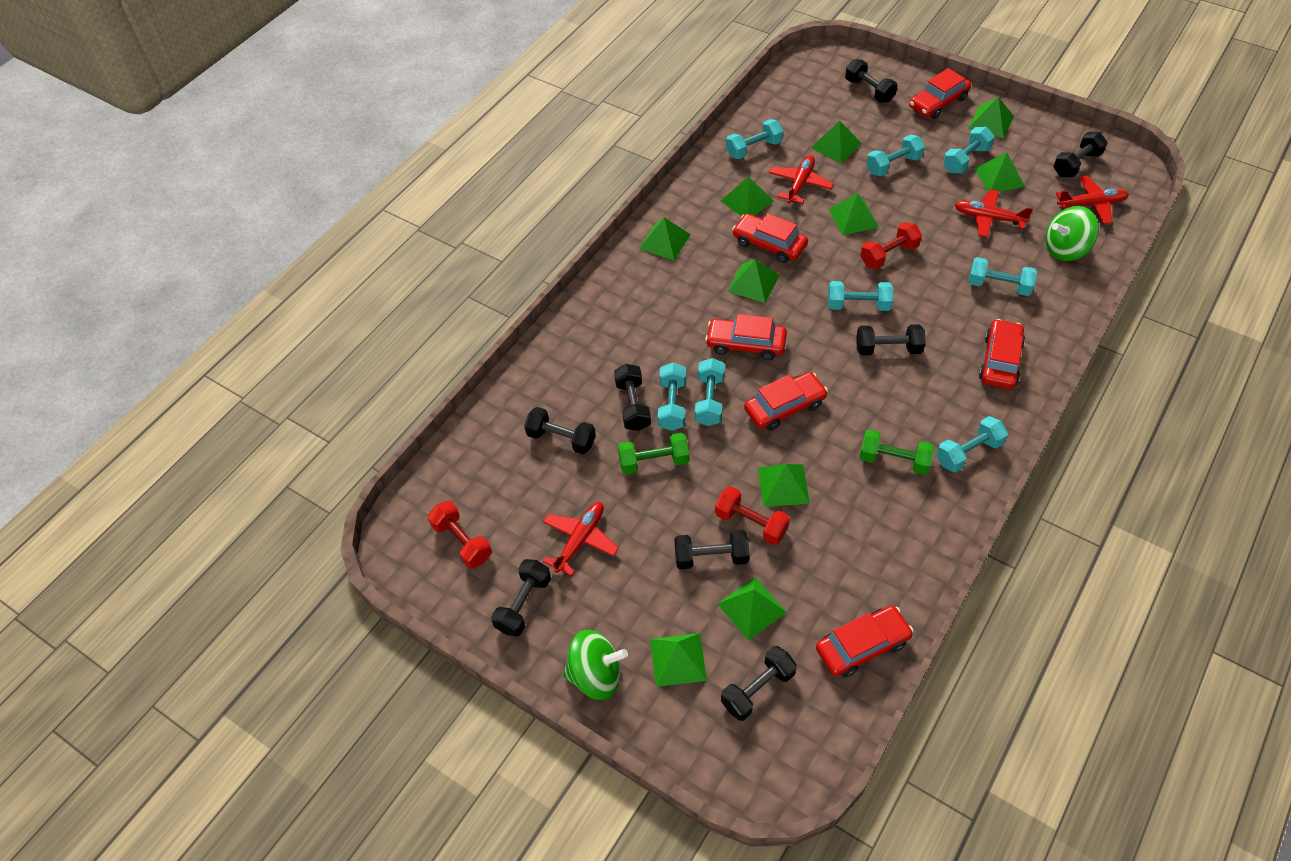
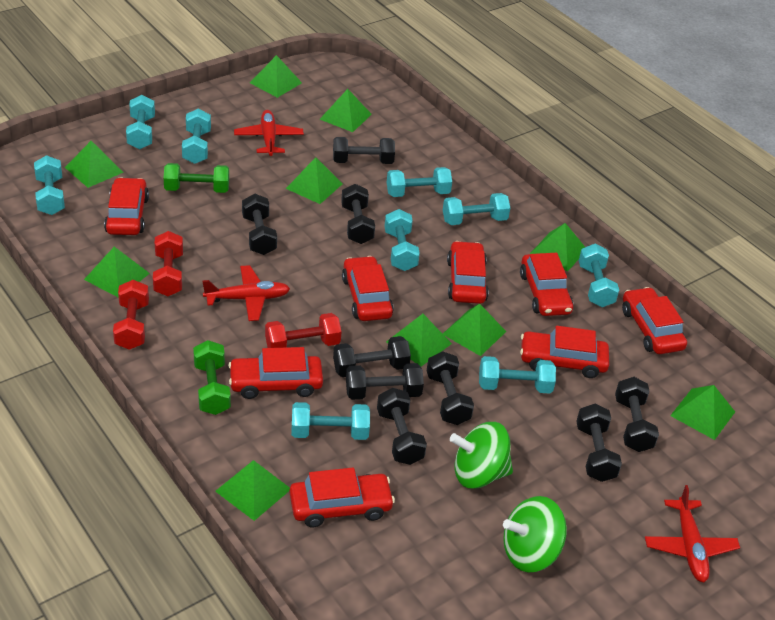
black dumbbell: [491,559,551,637] [524,407,596,454] [614,364,651,431] [674,530,750,569] [721,646,797,721] [845,59,898,103] [856,324,925,355] [1053,132,1108,178] = 8 -> [242,194,277,255] [333,137,395,164] [333,336,411,377] [341,184,375,244] [346,363,424,400] [377,388,427,465] [427,351,474,425] [576,404,622,482] [615,377,659,452] = 9
red car: [705,314,787,360] [732,213,808,263] [744,372,828,431] [816,606,914,678] [909,68,971,119] [979,319,1025,389] = 6 -> [104,177,149,235] [228,347,323,399] [290,468,395,527] [342,256,394,321] [447,241,489,304] [520,253,573,316] [520,326,609,378] [622,287,687,354] = 8
red plane: [543,502,619,576] [769,155,834,204] [955,189,1033,238] [1056,175,1129,224] = 4 -> [202,265,290,321] [234,110,304,156] [645,485,740,583] = 3
turquoise dumbbell: [658,363,686,431] [695,358,725,426] [726,119,783,159] [828,281,894,311] [866,135,925,176] [936,416,1008,472] [943,127,994,173] [968,257,1037,296] = 8 -> [34,155,65,215] [126,95,155,149] [182,109,211,164] [291,402,370,440] [384,209,420,271] [387,167,452,197] [443,193,510,225] [479,356,556,394] [579,244,619,307] = 9

